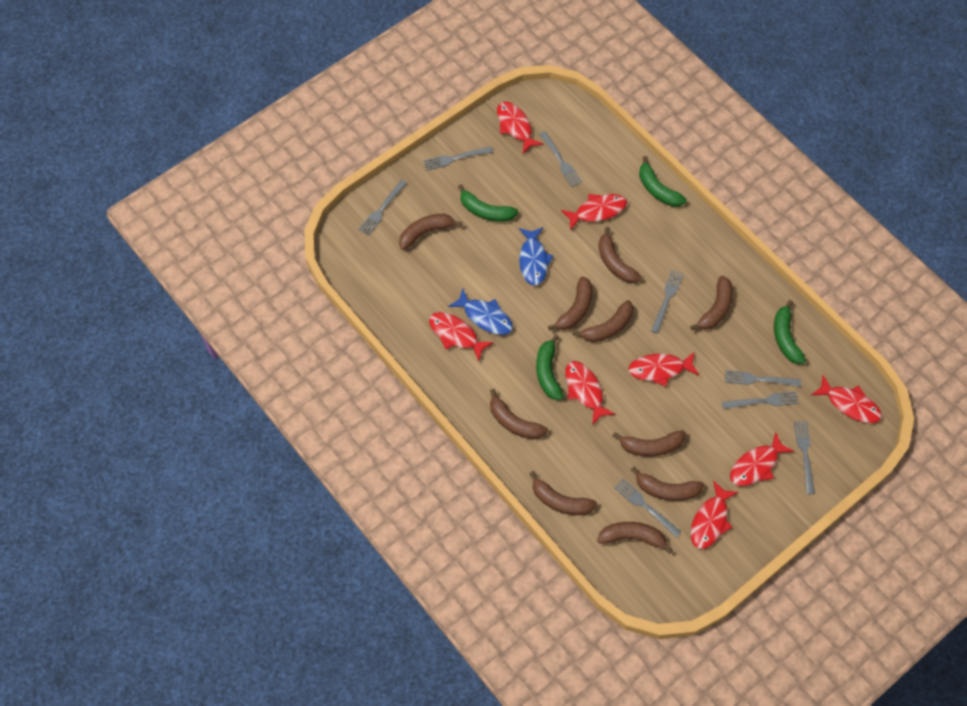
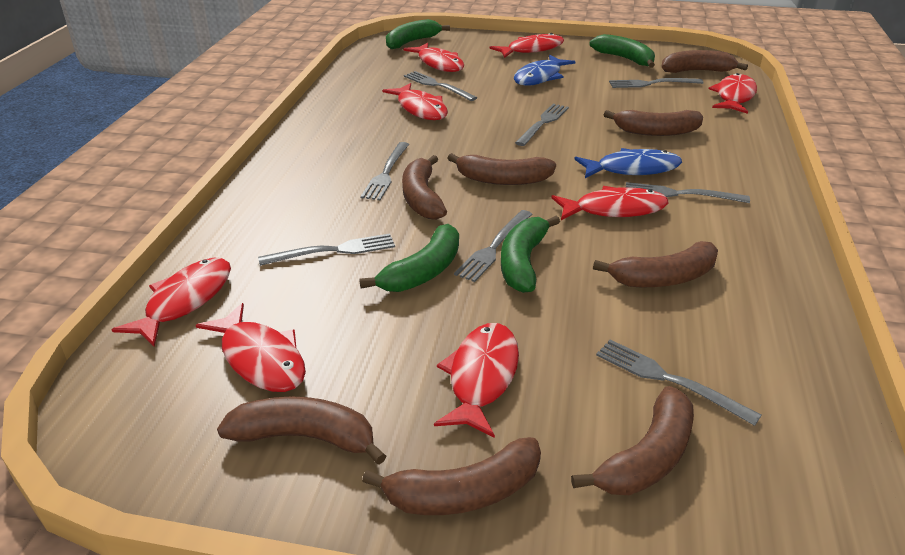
brown banana: [399,214,462,250] [490,389,548,439] [529,471,597,515] [548,276,592,331] [572,300,633,342] [597,522,673,554] [598,227,642,283] [613,430,686,457] [631,467,704,501] [690,276,733,330] = 10 -> [217,396,386,465] [362,437,541,515] [402,155,447,220] [448,153,556,185] [571,386,694,495] [593,241,718,287] [604,110,703,136] [661,50,748,73] = 8

